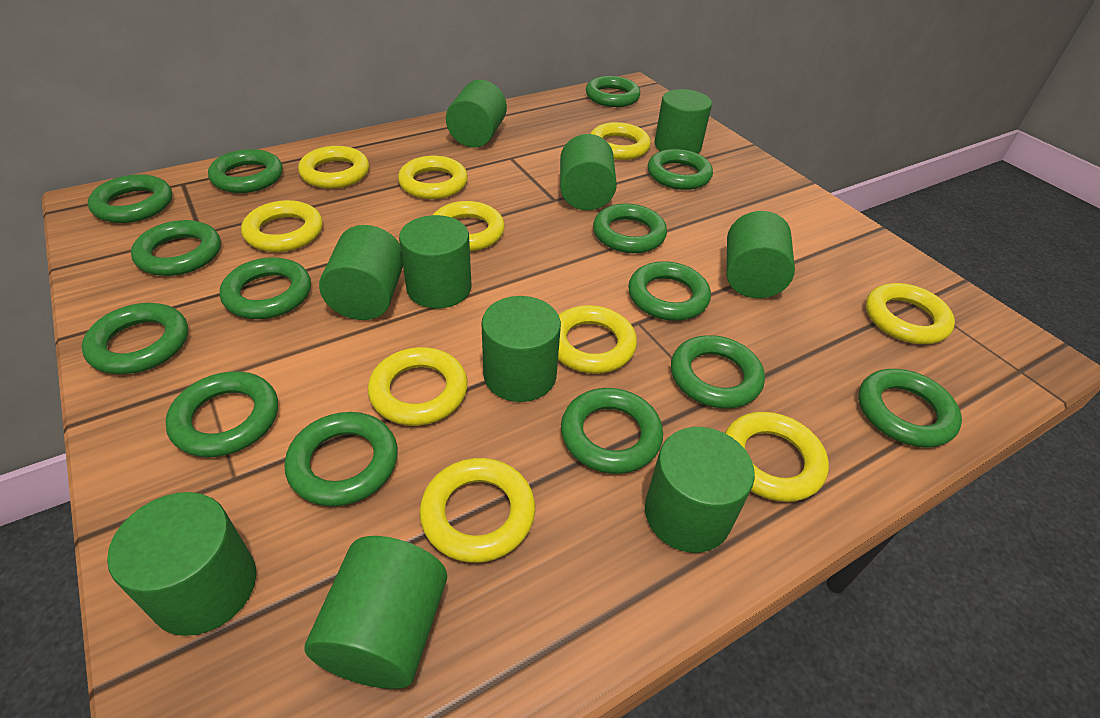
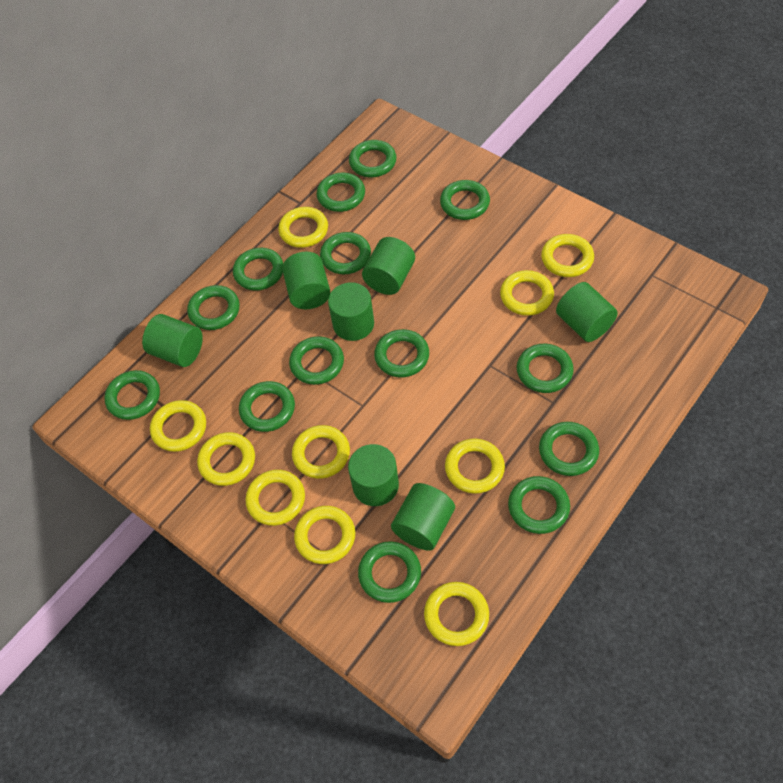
green cylinder: [107,492,256,636] [305,536,447,689] [319,225,403,320] [399,215,471,308] [446,80,507,148] [481,296,561,402] [560,134,617,210] [645,427,755,553] [654,89,712,153] [726,211,795,298] = 10 -> [142,314,203,367] [282,252,331,309] [328,282,374,341] [348,444,399,506] [362,237,415,295] [391,483,455,551] [556,282,618,342] = 7

